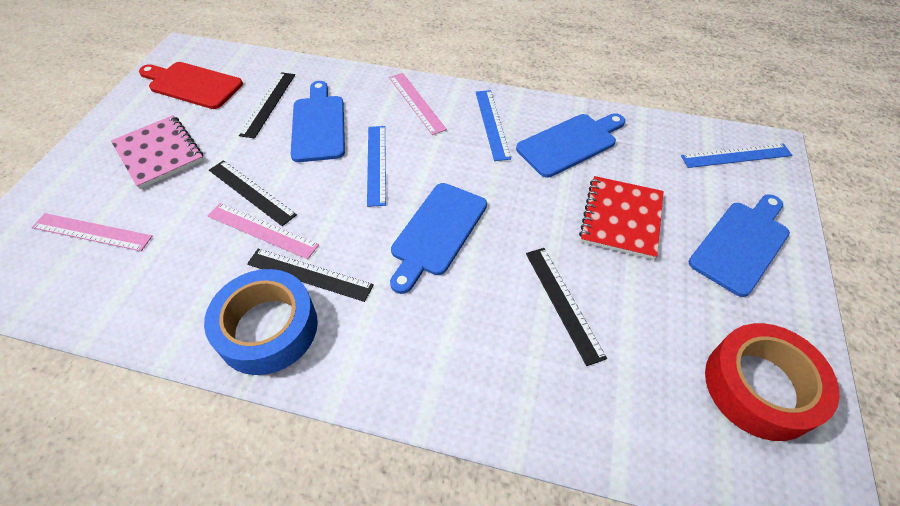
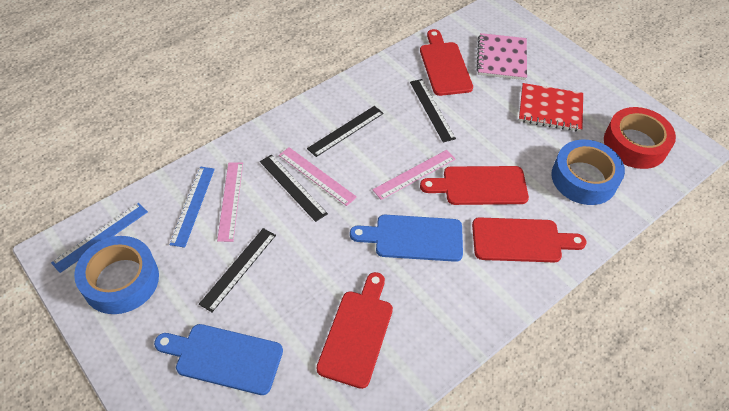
blue cutting board: [291,81,345,162] [390,183,487,294] [516,113,625,178] [689,194,790,297] = 4 -> [154,324,283,395] [350,215,463,262] = 2
blue ruler: [367,126,386,207] [476,90,511,161] [681,144,792,168] = 3 -> [51,203,148,273] [169,167,215,248] = 2
blue tape: [204,269,318,375] = 1 -> [74,236,159,314] [551,140,625,205] = 2
red cutting board: [139,62,243,109] = 1 -> [316,272,393,389] [420,29,473,96] [420,166,529,205] [472,217,586,263] = 4

